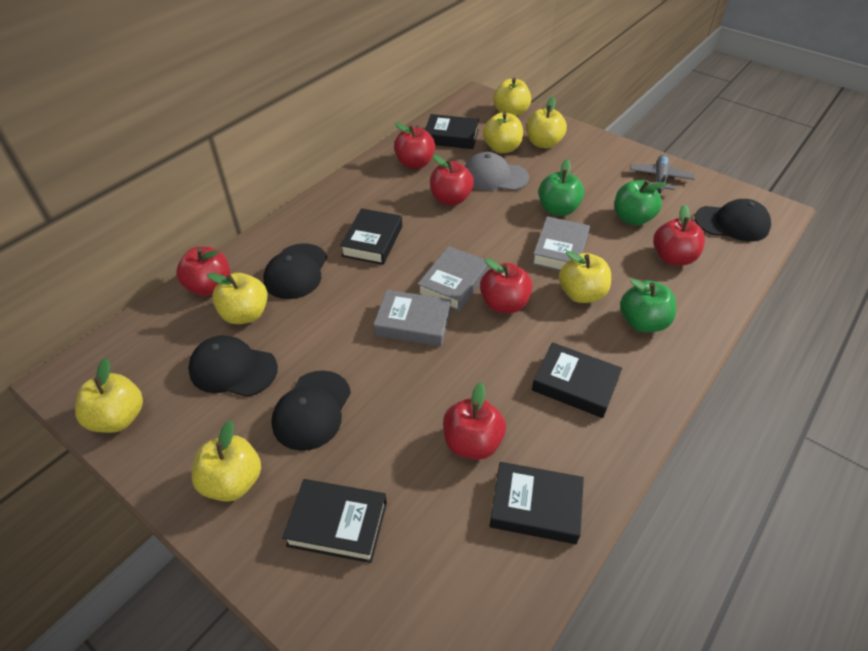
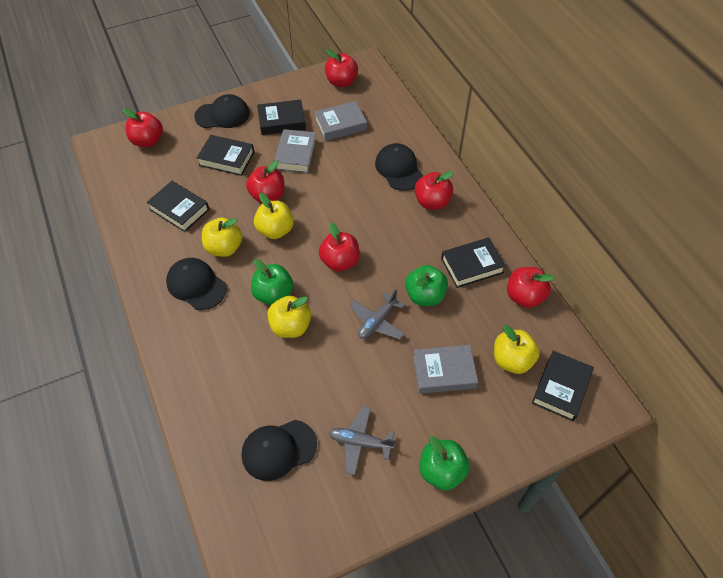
grey cap: [465,152,529,191] = 1 -> none = 0
grey plane: [630,154,695,193] = 1 -> [329,406,395,475] [350,289,405,339] = 2
yellow apple: [75,358,143,433] [192,420,261,502] [207,273,268,324] [483,112,523,153] [493,78,531,116] [527,97,567,149] [559,251,611,303] = 7 -> [202,218,243,257] [254,193,294,239] [267,296,311,338] [494,325,540,374] = 4

